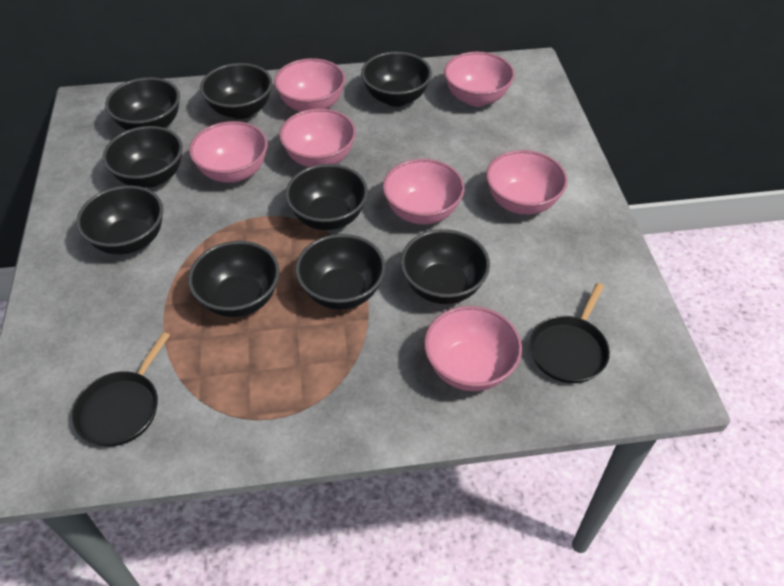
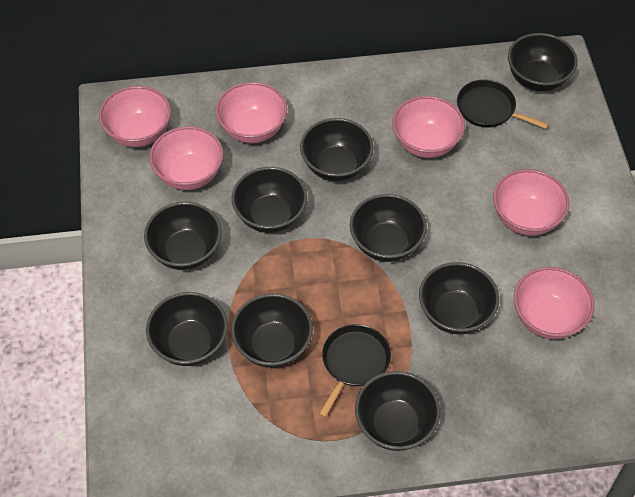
pink bowl: [189,121,268,183] [274,58,346,112] [279,108,356,167] [383,159,465,224] [424,306,522,391] [444,52,515,107] [486,150,568,215] = 7 -> [99,86,171,147] [149,126,223,190] [215,82,287,143] [392,96,465,158] [493,169,570,236] [514,267,595,339] = 6

